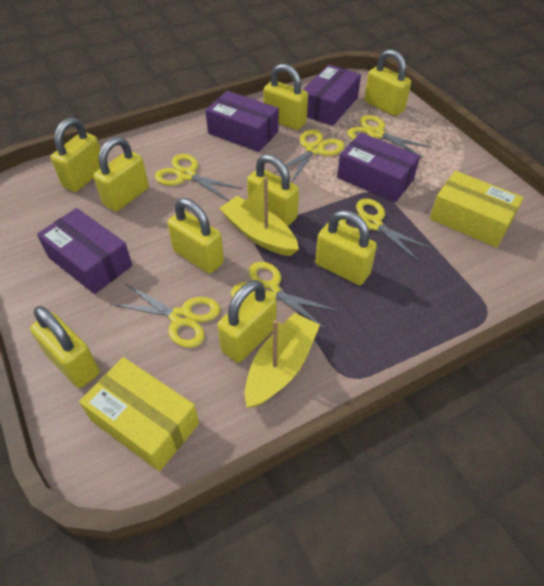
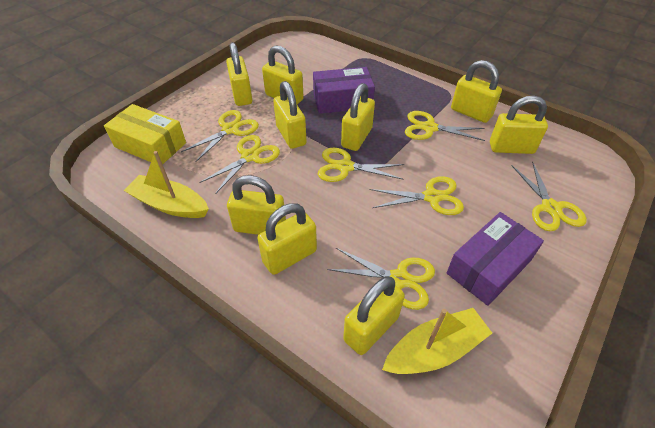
purple box: [37,208,132,294] [205,91,279,152] [303,64,361,126] [337,133,420,203] = 4 -> [313,67,375,114] [447,212,544,306] = 2
yellow box: [79,357,199,471] [430,171,524,247] = 2 -> [104,104,186,164] = 1
yellow scissors: [110,283,220,348] [155,154,243,201] [231,262,339,330] [273,130,344,183] [338,199,434,263] [347,115,432,158] = 6 -> [181,110,259,162] [199,135,280,194] [318,148,404,182] [327,248,435,310] [370,176,464,215] [405,111,485,141] [512,162,587,231] = 7

